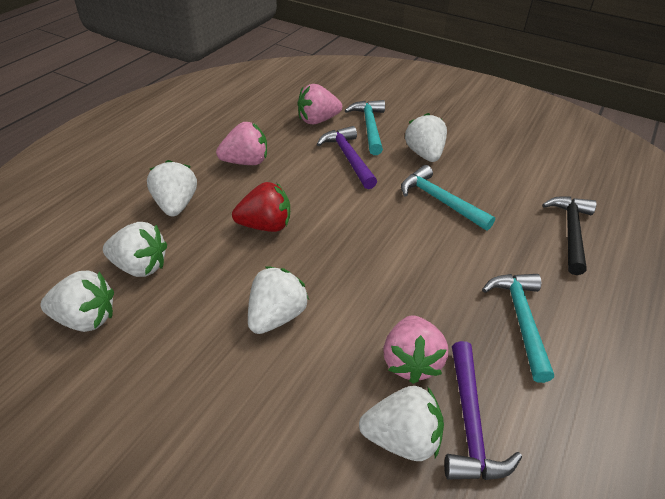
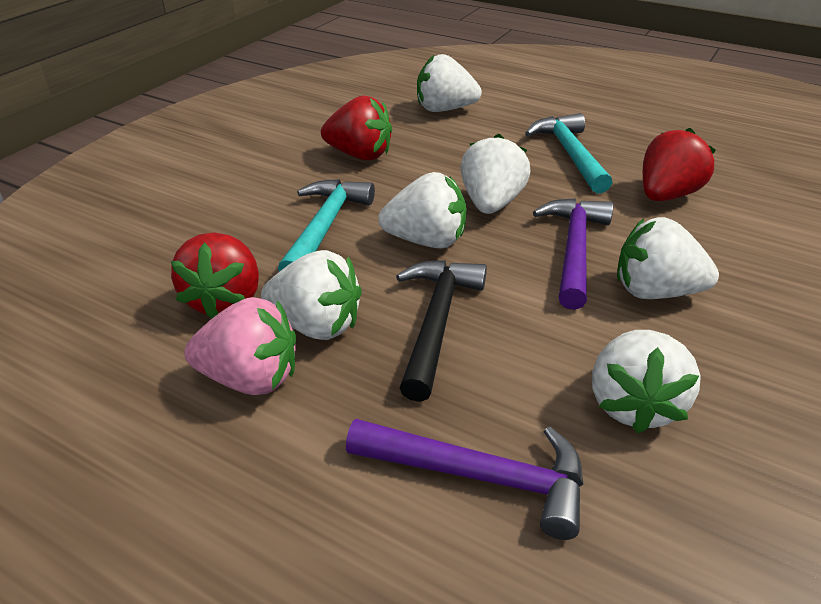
pink strawberry: [216,122,267,165] [297,84,342,125] [383,315,448,384] = 3 -> [184,297,296,395] = 1
red strawberry: [232,182,290,232] = 1 -> [171,233,259,318] [321,95,392,160] [643,128,716,201] = 3
turquoise hammer: [345,100,385,155] [401,165,495,231] [482,274,554,383] = 3 -> [278,179,375,272] [525,113,612,194] = 2

